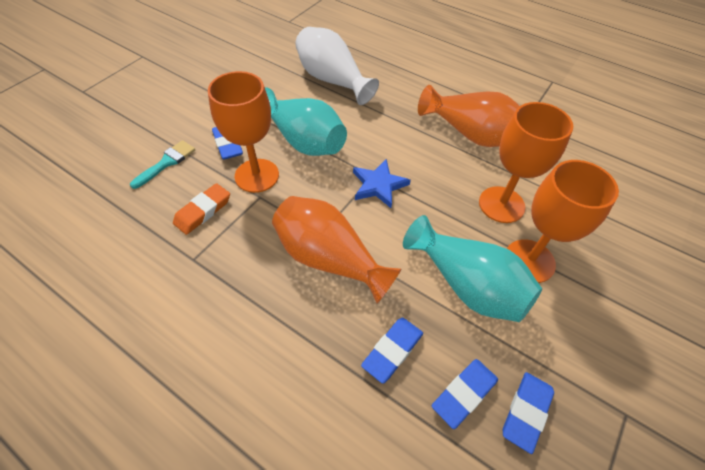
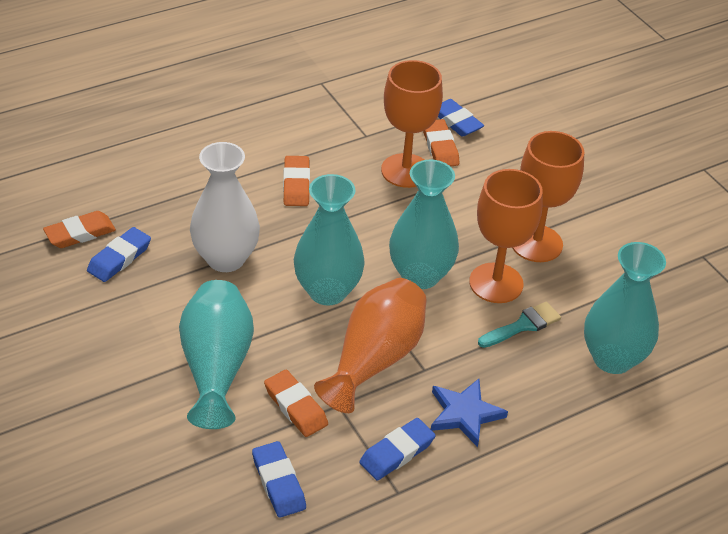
orange eraser: [173,183,230,235] = 1 -> [43,211,116,248] [264,370,328,437] [283,156,310,206] [423,119,459,166] = 4
orange vase: [272,196,401,304] [418,85,520,147] = 2 -> [314,278,427,413] = 1
turquoise vase: [265,87,347,156] [403,215,542,322] = 2 -> [179,280,254,429] [294,174,365,305] [389,160,459,289] [584,242,666,374] = 4

